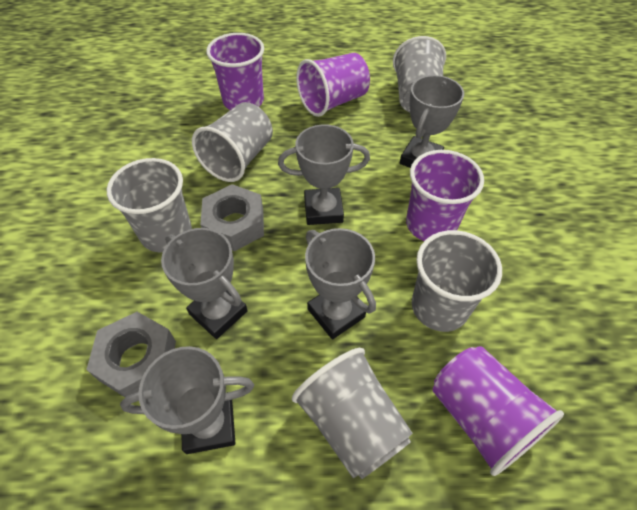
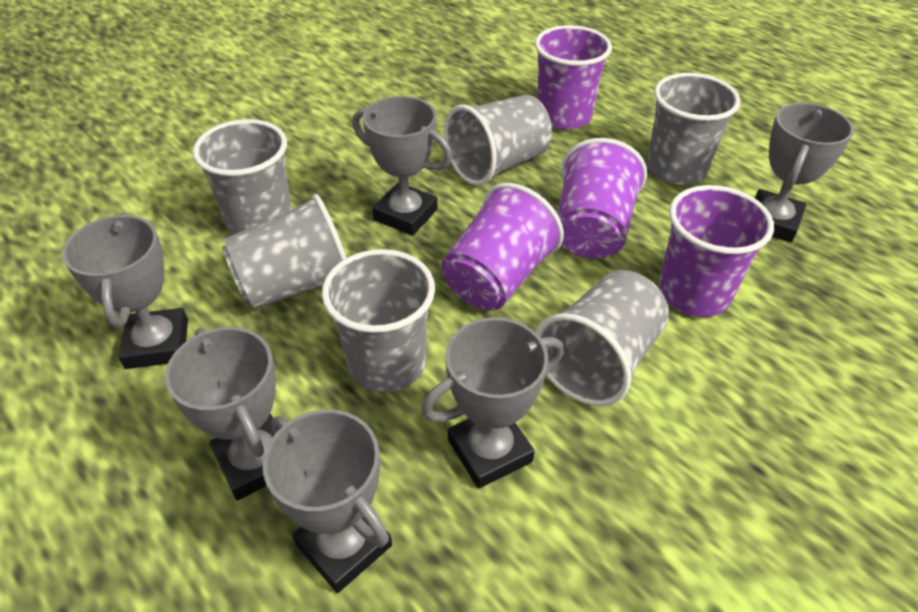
grey cup: [107,158,192,252] [192,102,273,182] [292,348,413,479] [393,36,446,112] [412,230,502,332] = 5 -> [193,119,292,235] [222,194,347,309] [322,249,435,393] [444,95,552,186] [536,270,669,406] [647,73,740,185] = 6
grey nut: [86,312,176,397] [200,184,264,251] = 2 -> none = 0
grey trophy: [120,346,254,454] [161,228,248,339] [278,125,370,225] [305,228,376,339] [400,75,464,168] = 5 -> [62,213,188,369] [165,327,276,500] [263,409,392,593] [352,96,452,236] [422,317,563,488] [755,103,854,242] = 6

